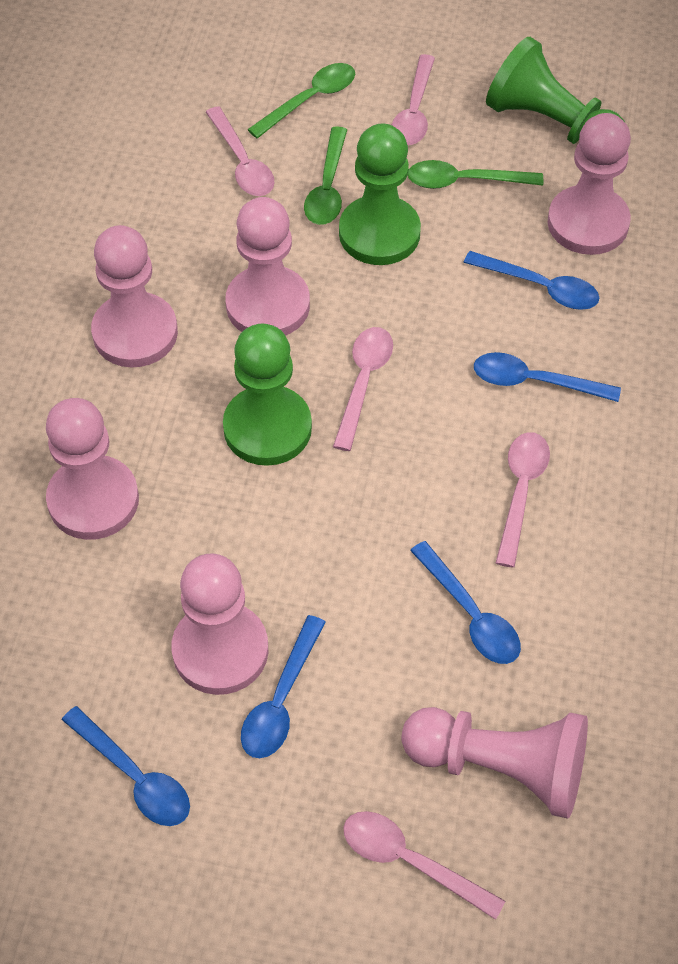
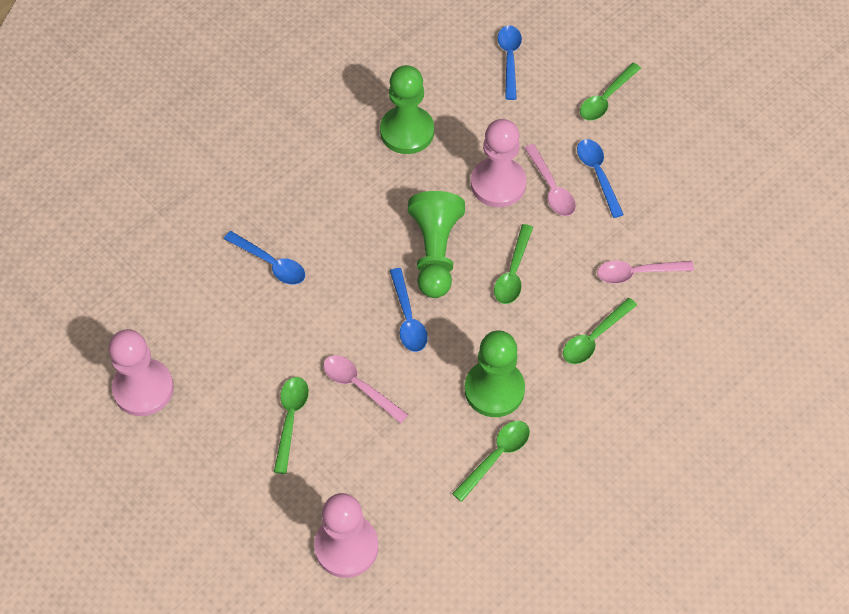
blue spoon: [62,706,190,826] [241,615,326,758] [410,541,521,664] [463,251,599,310] [474,352,621,402] = 5 -> [224,231,305,284] [390,268,428,352] [498,25,522,100] [577,139,624,218] = 4
green spoon: [247,63,355,138] [304,126,347,225] [408,160,543,189] = 3 -> [274,377,309,474] [452,421,530,502] [494,224,533,304] [563,298,637,364] [580,63,641,121] = 5
pink pawn: [46,398,139,540] [91,225,178,367] [171,554,268,695] [225,197,310,336] [401,707,588,819] [547,113,631,255] = 6 -> [109,329,174,416] [314,493,378,578] [471,119,526,207] = 3
pink spoon: [206,106,274,196] [333,327,393,451] [343,811,506,920] [392,54,435,145] [496,432,550,568] = 5 -> [323,355,408,424] [524,144,576,216] [597,261,694,284] = 3

